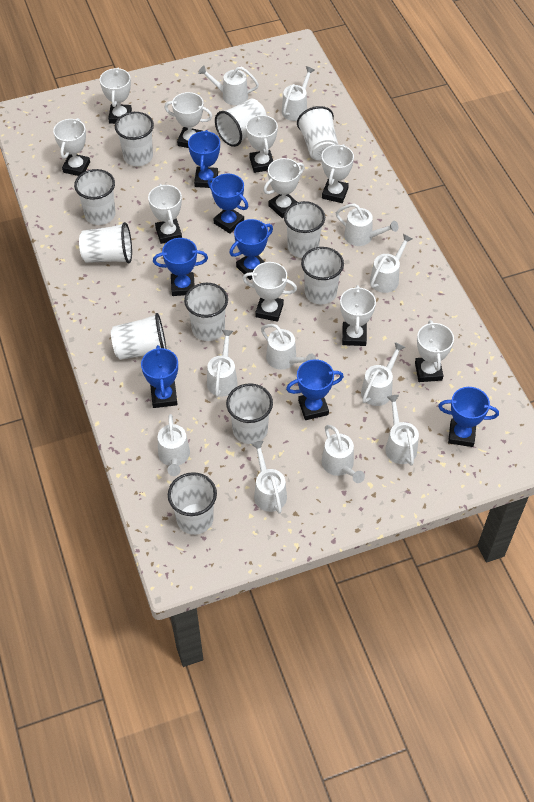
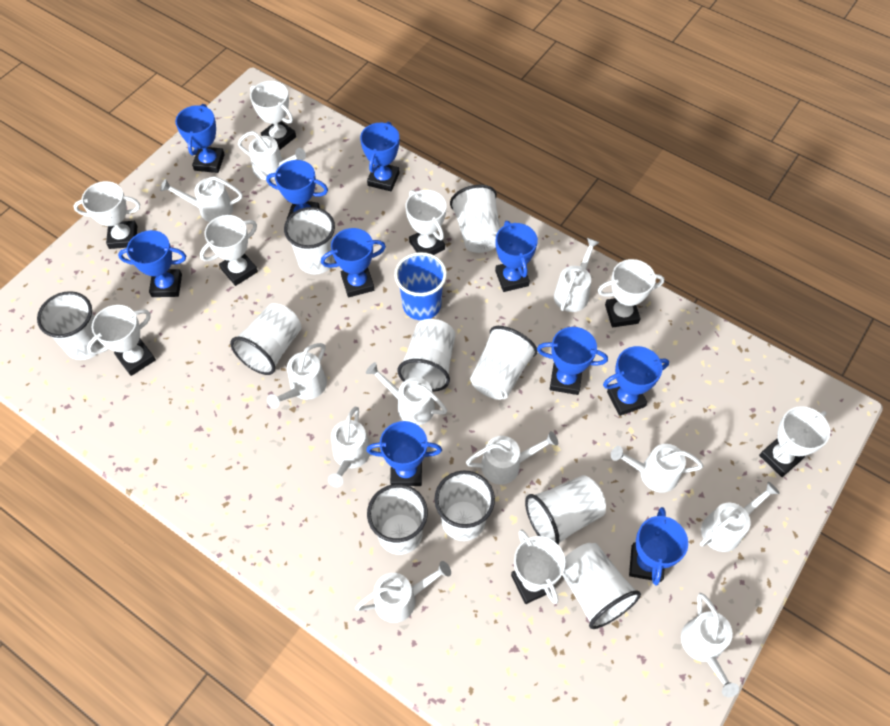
blue cup: none = 0 -> [394,252,447,320] = 1
blue trophy: [141,345,178,408] [153,238,208,296] [188,130,220,188] [208,173,248,234] [229,219,273,280] [286,359,344,420] [438,387,499,447] = 7 -> [118,230,186,297] [175,104,225,173] [266,160,328,218] [321,228,386,297] [360,122,400,191] [366,421,442,486] [495,221,538,292] [537,327,608,395] [603,346,669,416] [629,507,688,586] = 10
white cup: [74,169,115,225] [79,222,132,263] [111,313,166,360] [115,112,154,166] [168,472,217,535] [184,283,228,341] [215,98,267,147] [226,383,273,444] [284,201,325,258] [297,106,338,160] [301,247,344,304] = 11 -> [37,291,104,360] [230,303,301,375] [284,207,335,274] [367,484,428,555] [398,319,455,392] [434,470,495,541] [450,185,501,253] [470,326,537,400] [525,475,606,545] [562,543,641,629] = 10
white trophy: [53,118,90,176] [100,68,132,124] [148,184,182,244] [165,92,213,148] [243,262,297,322] [246,114,278,173] [263,158,304,218] [321,144,354,203] [340,285,376,346] [415,320,454,382] = 10 -> [73,181,140,249] [87,305,156,376] [200,215,258,286] [250,81,296,150] [405,190,447,255] [511,529,565,604] [598,259,664,328] [759,406,830,477] = 8

